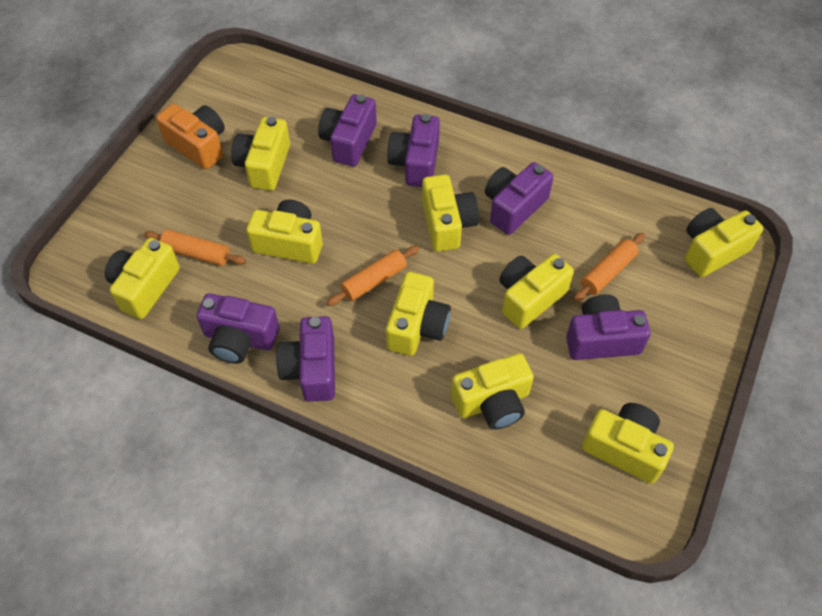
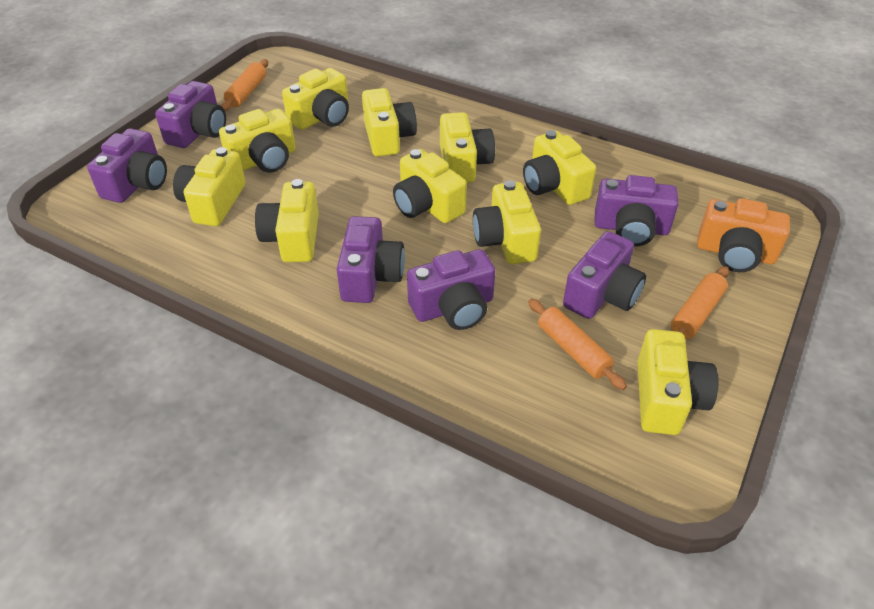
yellow camera: [105,238,180,319] [231,117,290,191] [246,199,323,264] [386,272,451,356] [422,175,479,252] [451,353,534,430] [499,254,574,329] [582,403,674,484] [685,208,763,277] = 9 -> [173,147,246,226] [219,109,296,173] [255,179,319,262] [282,68,349,130] [362,88,417,157] [393,149,467,223] [440,112,495,183] [473,180,541,264] [523,130,596,205] [638,329,718,435] = 10

